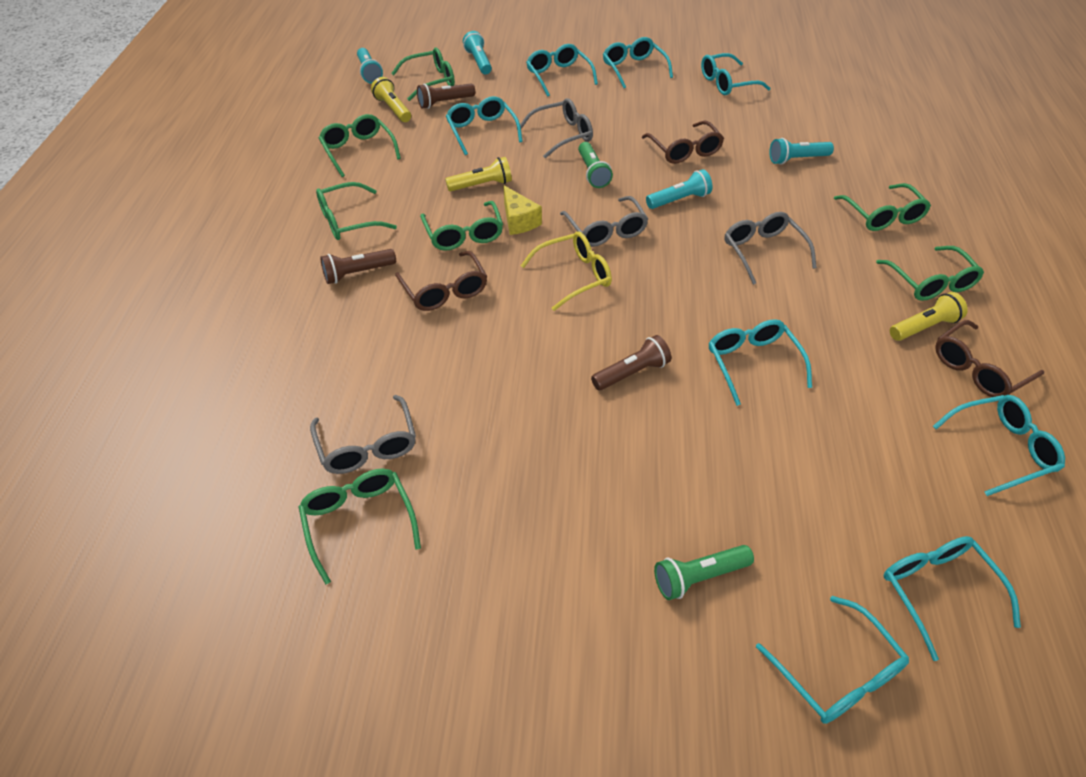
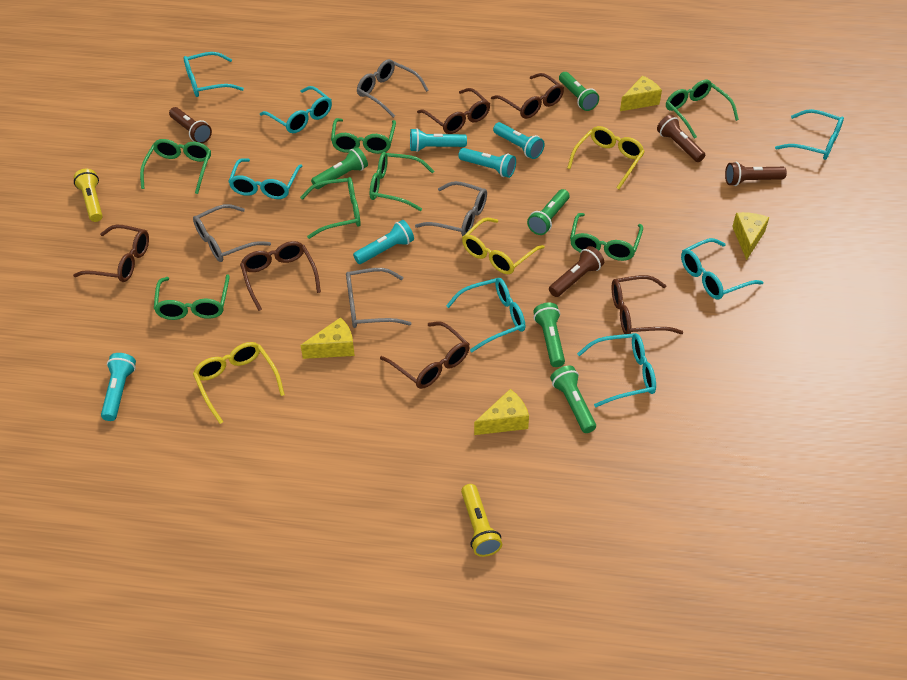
brown flashlight: [320,249,396,284] [417,84,475,109] [591,335,671,391] = 3 -> [169,107,212,144] [549,246,604,297] [657,115,705,162] [725,162,787,186] = 4
brown glasses: [395,251,487,311] [642,121,724,164] [935,320,1044,397] = 3 -> [73,224,149,282] [240,241,321,311] [380,321,469,389] [417,88,490,134] [491,73,564,119] [612,275,683,334] = 6
green flashlight: [578,142,613,188] [654,545,754,600] = 2 -> [311,147,368,189] [527,189,569,235] [533,302,565,367] [550,366,596,433] [559,72,599,111] = 5
turquoise flashlight: [357,48,383,84] [463,31,492,74] [646,169,713,209] [769,138,834,165] = 4 -> [101,353,136,421] [353,220,414,264] [410,128,467,152] [458,148,516,178] [493,122,545,159] = 5
turquoise glasses: [446,96,523,155] [526,44,598,97] [603,37,673,88] [701,53,771,95] [709,319,812,406] [756,596,909,724] [883,536,1021,661] [933,395,1065,496] = 8 -> [183,52,244,97] [228,158,302,199] [260,86,332,133] [446,278,525,352] [577,333,656,407] [681,238,763,299] [775,109,844,160] = 7
yellow cheese: [503,185,542,235] = 1 -> [300,317,355,359] [474,389,529,435] [620,76,662,111] [732,212,769,260] = 4
yellow flashlight: [371,77,411,122] [445,157,512,192] [890,292,968,341] = 3 -> [74,169,103,222] [461,484,502,557] = 2
yellow glasses: [521,232,612,311] = 1 -> [193,342,285,424] [462,218,545,274] [567,126,645,189] = 3

